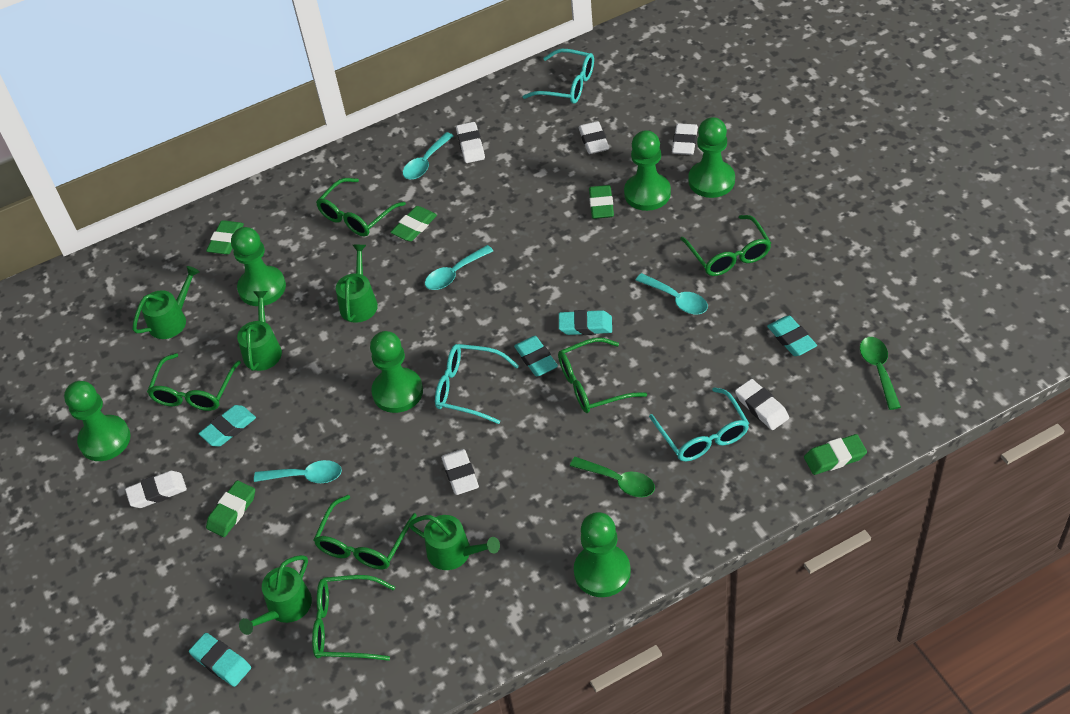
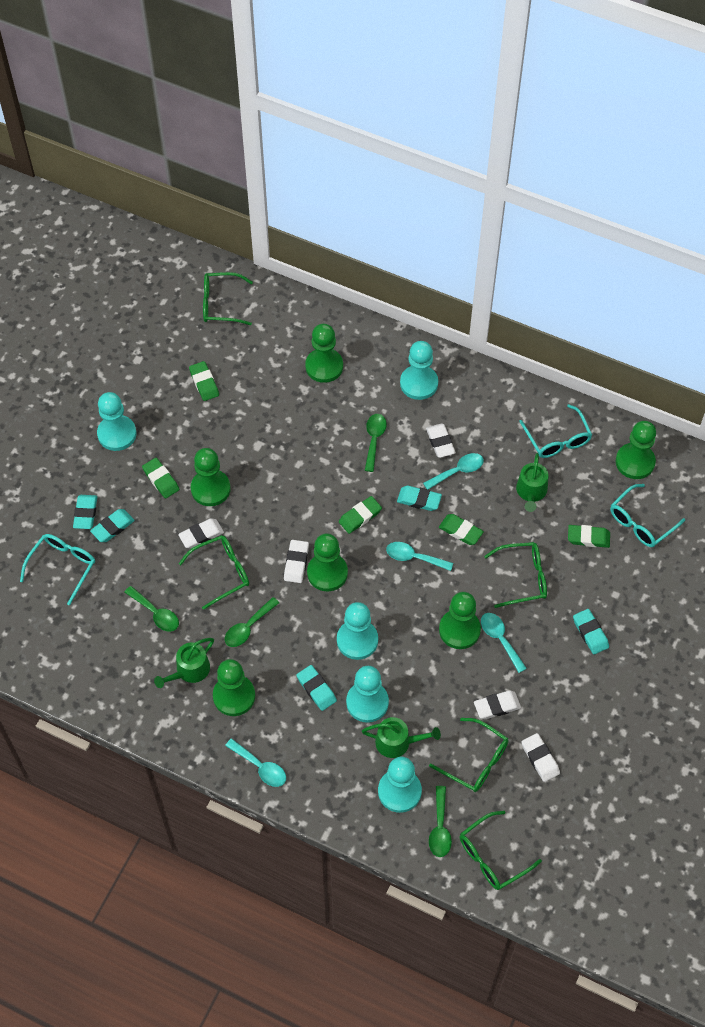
green glasses: [147,353,241,411] [312,575,395,661] [314,495,417,569] [316,178,406,237] [558,338,647,413] [680,215,771,276] = 6 -> [179,535,249,610] [203,272,253,325] [429,718,509,792] [460,811,542,890] [484,542,547,608] = 5
green spoon: [570,457,655,497] [860,337,901,410] = 2 -> [125,586,179,632] [225,597,279,647] [365,414,387,472] [429,786,452,857] = 4
green watering can: [132,266,200,339] [237,291,282,371] [239,555,312,635] [336,245,378,323] [409,515,500,570] = 5 -> [154,638,214,688] [362,717,441,758] [516,453,548,512] = 3
turquoise pawn: none = 0 -> [97,392,137,451] [337,602,378,660] [346,666,389,723] [378,757,422,813] [400,341,438,400] = 5
white eraser: [125,471,187,508] [441,449,479,495] [456,122,485,163] [578,121,609,154] [672,123,698,155] [735,379,789,430] = 6 -> [178,518,224,549] [284,540,309,583] [426,424,456,458] [474,691,521,719] [522,733,560,782] = 5

